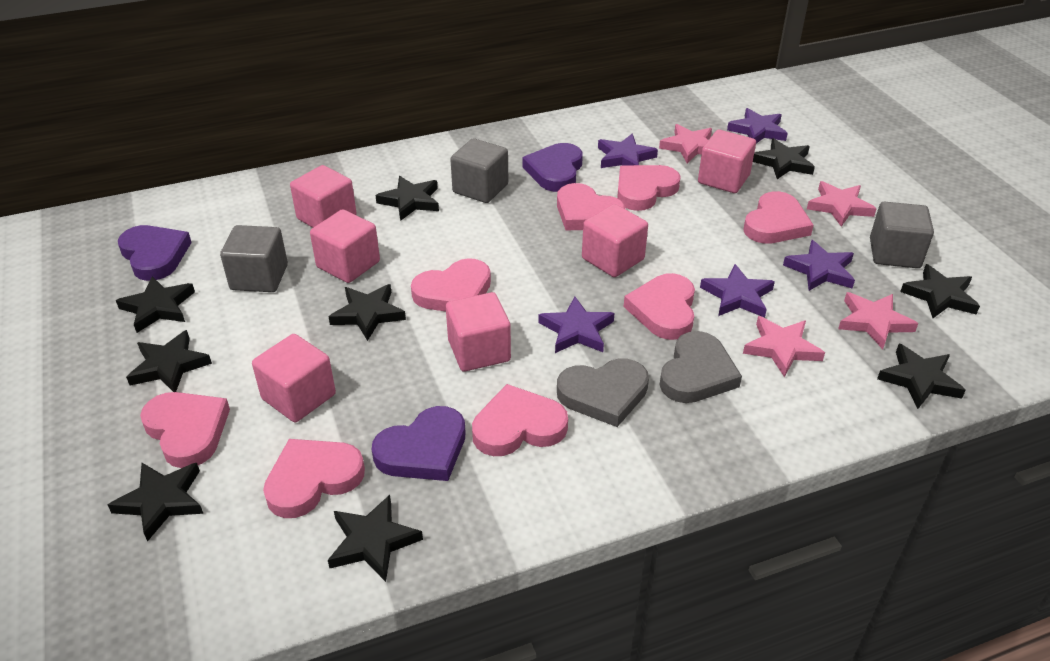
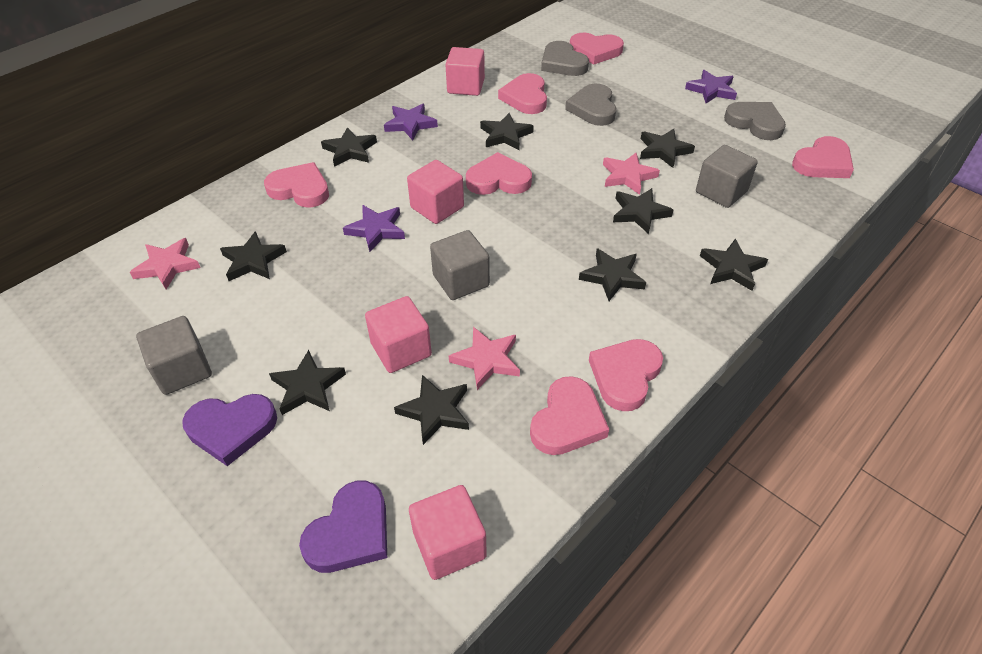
grey heart: [557,359,649,427] [660,331,742,403] = 2 -> [541,41,589,76] [565,84,616,126] [724,102,786,140] = 3
pink cube: [252,334,336,422] [290,165,356,228] [310,209,380,283] [446,292,511,372] [582,204,648,277] [698,130,756,193] = 6 -> [365,296,432,373] [407,160,464,224] [409,485,487,580] [445,47,485,96] = 4
pink heart: [140,392,230,468] [263,439,365,518] [411,258,491,312] [472,384,568,456] [557,183,626,230] [617,165,681,211] [624,273,695,340] [743,191,814,244] = 8 -> [264,162,329,208] [466,152,532,195] [498,73,547,114] [530,376,609,455] [570,33,624,65] [589,339,663,411] [792,136,854,178] = 7
pink star: [659,124,712,163] [743,316,825,377] [807,181,877,227] [838,292,918,349] = 4 -> [130,238,200,290] [449,327,520,390] [603,153,660,195] = 3
purple heart: [118,225,192,281] [372,406,465,481] [522,143,583,192] = 3 -> [182,394,277,466] [299,481,387,573] = 2
purple star: [539,297,614,353] [598,134,658,168] [700,264,775,318] [727,108,788,143] [783,240,855,291] = 5 -> [343,205,405,252] [384,104,438,140] [685,70,737,103] = 3

